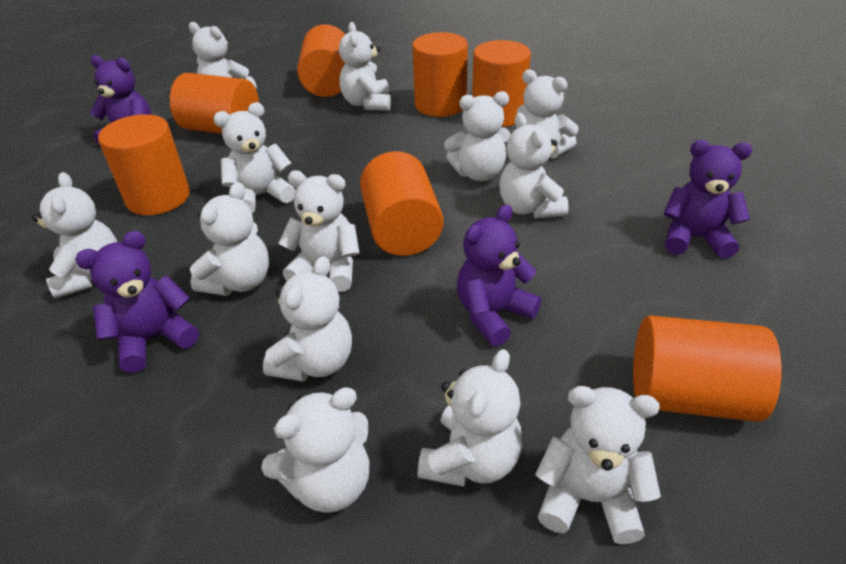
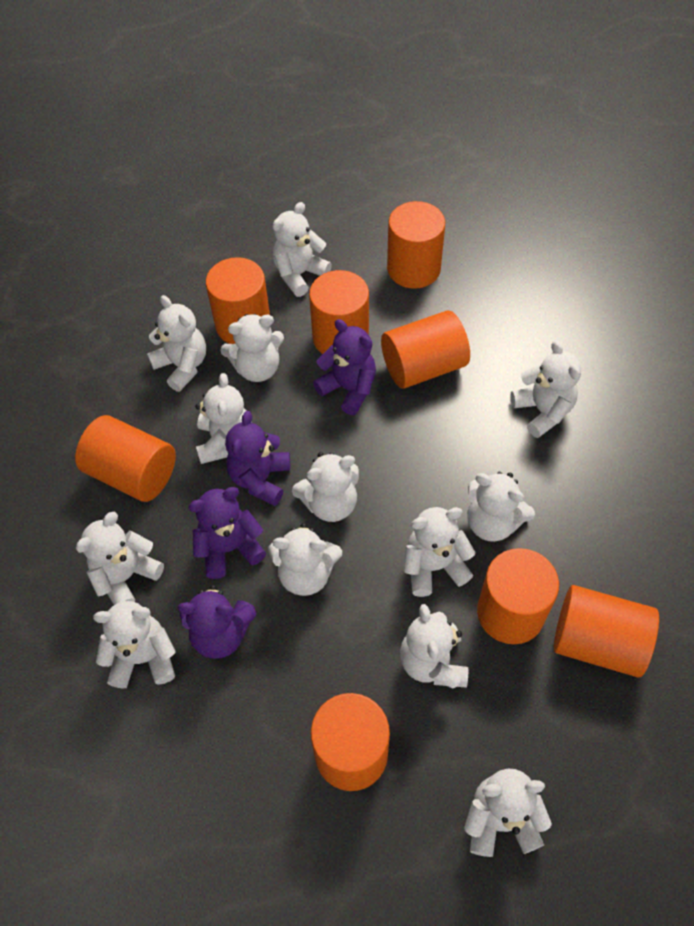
orange cylinder: [98,114,190,215] [170,73,259,134] [297,24,345,97] [360,151,444,256] [412,32,468,117] [472,40,531,127] [633,315,782,422] = 7 -> [75,415,176,502] [206,257,270,344] [309,270,369,354] [311,693,390,791] [381,310,470,389] [387,201,445,289] [477,548,559,644] [554,585,659,677] = 8

